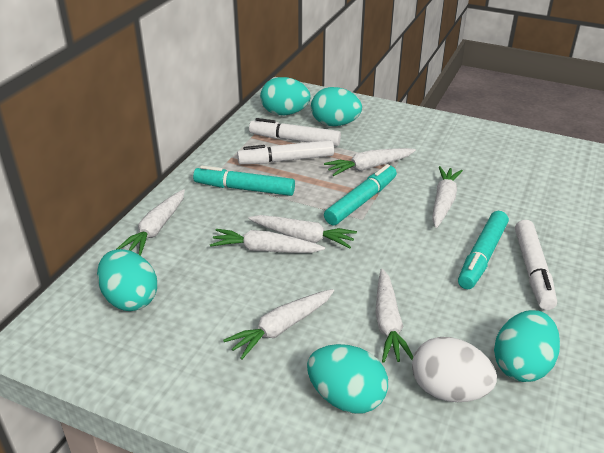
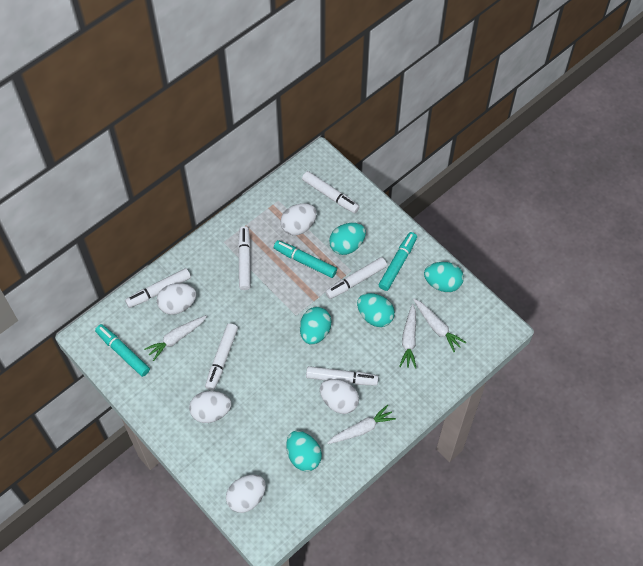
white carrot: [117,189,185,256] [210,229,325,253] [223,289,334,359] [248,215,357,248] [324,148,416,176] [375,269,413,363] [432,166,463,228] = 7 -> [144,315,207,361] [327,405,396,444] [399,304,416,369] [413,299,466,352] = 4
white egg: [412,337,497,402] = 1 -> [157,283,196,315] [189,391,231,423] [226,475,266,513] [280,203,317,235] [320,379,359,414] = 5
white marker: [237,140,334,164] [249,118,341,146] [515,220,557,310] = 3 -> [125,268,191,308] [205,323,238,390] [238,226,251,290] [302,171,360,213] [306,366,378,386] [325,257,387,299] = 6

